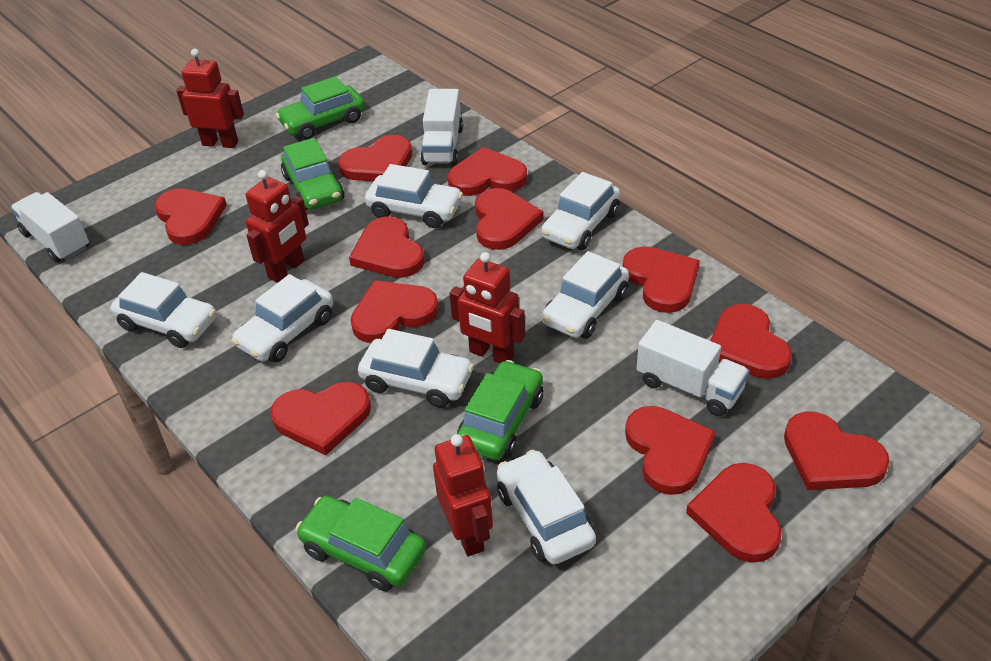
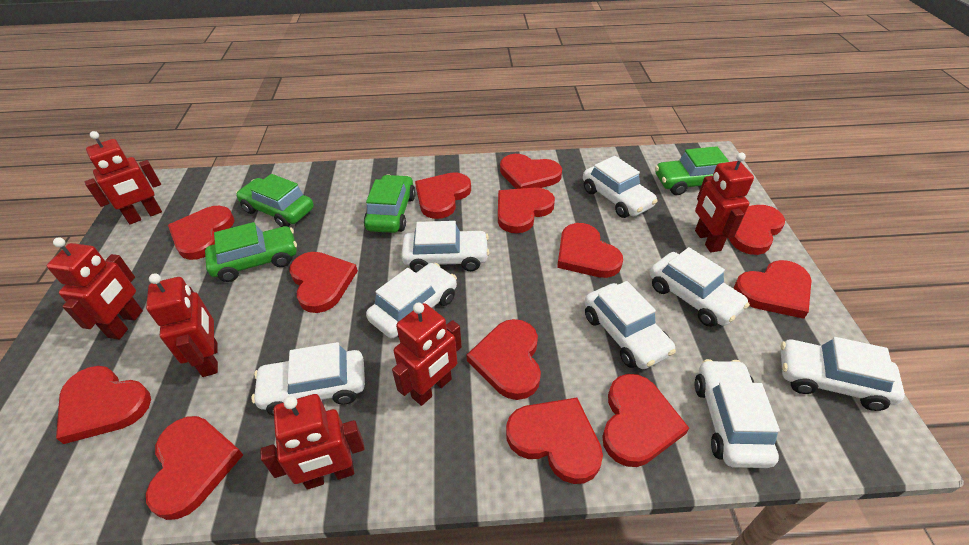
red heart: [154,188,227,245] [270,382,371,455] [338,135,412,181] [349,216,425,278] [351,280,439,343] [448,147,527,196] [475,188,544,250] [623,246,700,313] [625,406,716,495] [686,463,782,563] [710,304,792,379] [784,411,890,490] = 12 -> [56,366,151,444] [146,416,243,520] [168,206,234,260] [289,252,358,313] [415,172,471,219] [467,319,541,400] [498,187,555,233] [500,154,562,189] [506,398,603,484] [557,223,623,278] [602,374,689,467] [729,205,785,255] [734,260,812,319] = 13
red robot: [176,49,244,148] [246,170,309,283] [433,434,493,556] [449,252,525,363] = 4 -> [47,238,143,340] [85,131,162,224] [146,274,218,377] [260,394,365,490] [392,303,462,406] [695,153,754,253] = 6
white car: [111,272,216,348] [231,274,333,363] [358,329,474,408] [365,164,463,228] [497,450,596,564] [541,172,620,250] [542,251,629,339] = 7 -> [251,342,365,416] [366,263,457,338] [401,221,490,272] [583,156,658,218] [584,281,676,369] [650,247,750,327] [694,359,780,468] [781,337,905,411] = 8
white truck: [11,192,89,263] [421,89,463,165] [637,320,749,416] = 3 -> none = 0

